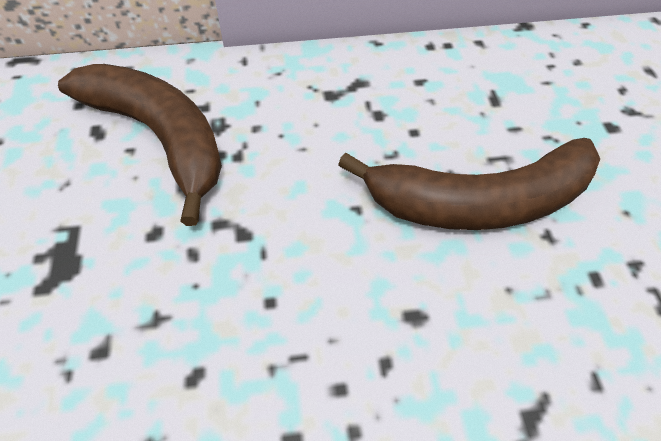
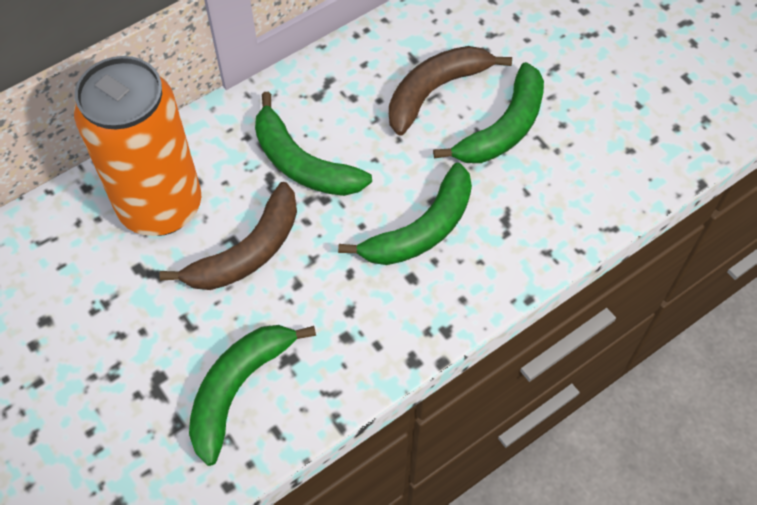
green banana: none = 0 -> [189,325,316,466] [255,92,372,196] [338,163,472,265] [433,62,544,163] = 4
orange can: none = 0 -> [74,56,201,236] = 1

